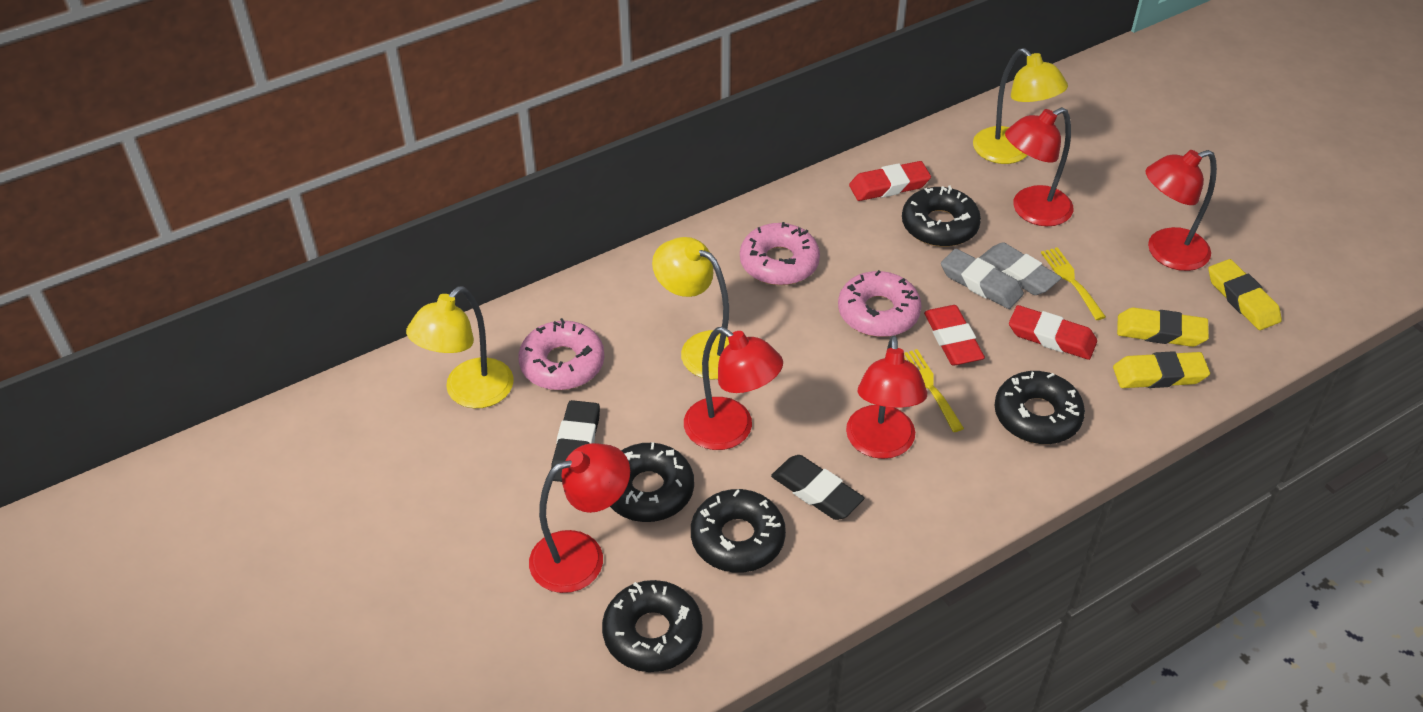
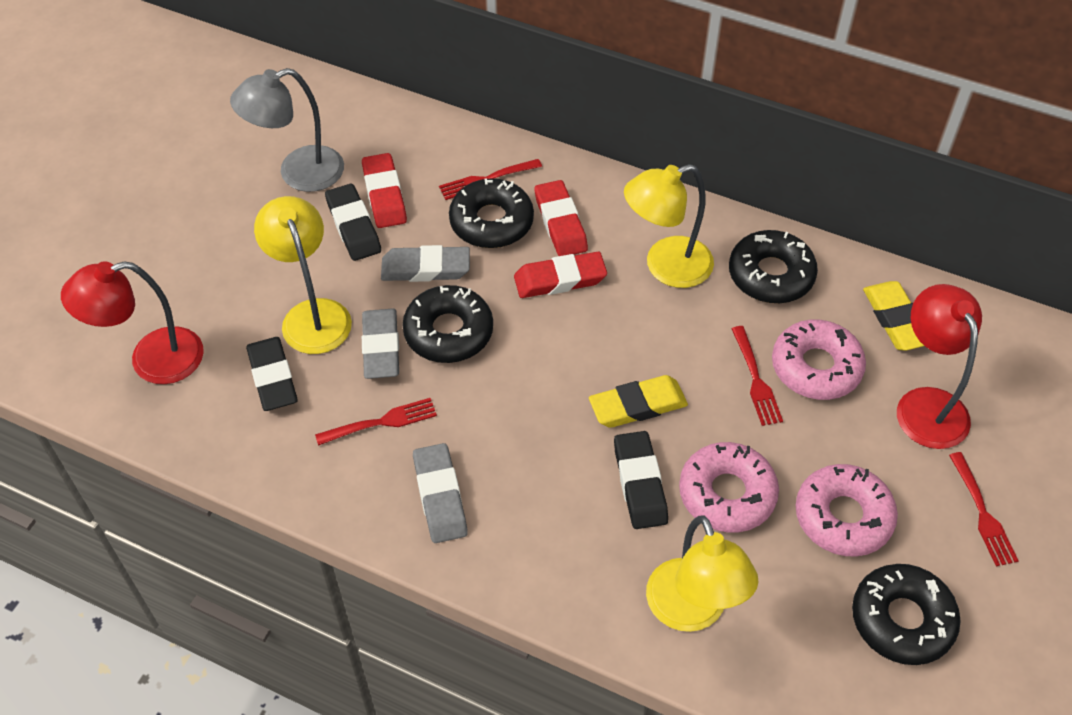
black donut: [602,580,703,672] [610,442,694,522] [691,489,786,573] [902,185,981,247] [994,371,1085,444] = 5 -> [402,285,493,363] [449,178,534,248] [729,230,818,303] [852,564,961,665] = 4
black eraser: [551,400,600,482] [771,455,864,520] = 2 -> [246,337,298,411] [325,184,381,261] [614,431,668,529] = 3
grey eraser: [941,249,1024,309] [979,242,1062,295] = 2 -> [362,309,399,379] [381,245,470,282] [413,443,468,543] = 3
grey lamp: none = 0 -> [230,68,344,192] = 1
red fork: none = 0 -> [315,398,437,446] [439,159,542,200] [731,326,783,426] [949,452,1018,567] = 4
red lamp: [529,443,630,593] [684,327,783,450] [846,335,927,459] [1005,107,1073,226] [1146,150,1217,271] = 5 -> [61,261,204,384] [897,284,982,449] = 2
yellow eraser: [1113,351,1210,388] [1117,307,1209,347] [1208,259,1282,330] = 3 -> [589,375,688,428] [863,281,924,351] = 2
yellow fork: [904,349,964,432] [1041,247,1106,320] = 2 -> none = 0

